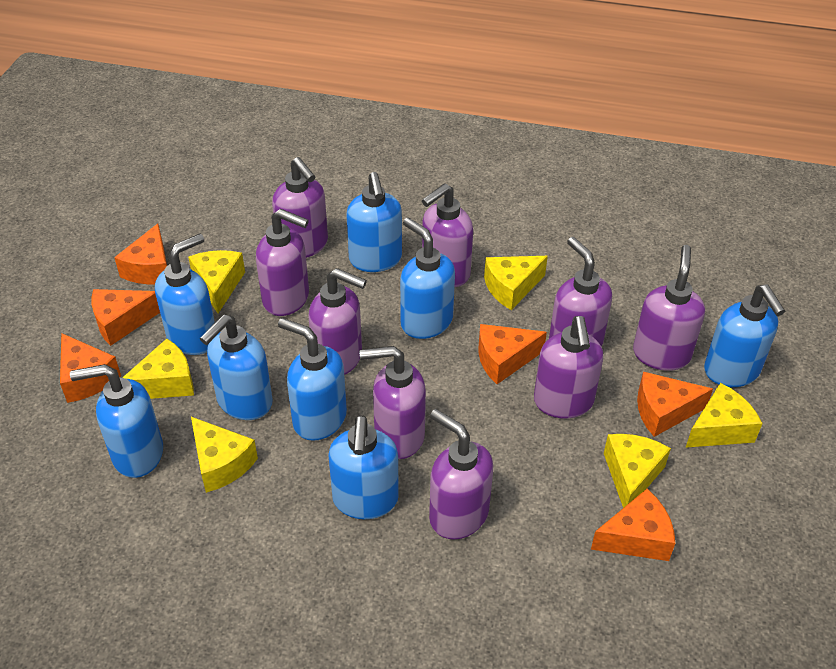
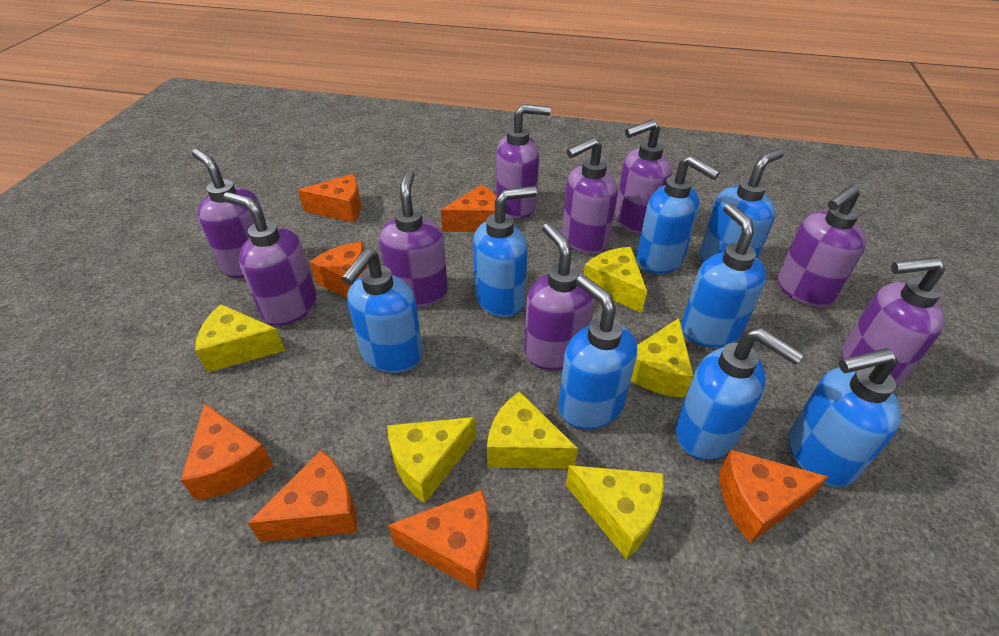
orange cheese: [60,333,121,403] [91,289,160,346] [114,224,167,284] [478,324,547,384] [591,489,675,561] [637,372,713,437] = 6 -> [180,403,273,500] [248,450,357,542] [298,174,361,222] [310,242,367,298] [388,490,489,590] [441,185,497,232] [720,450,828,543] = 7

